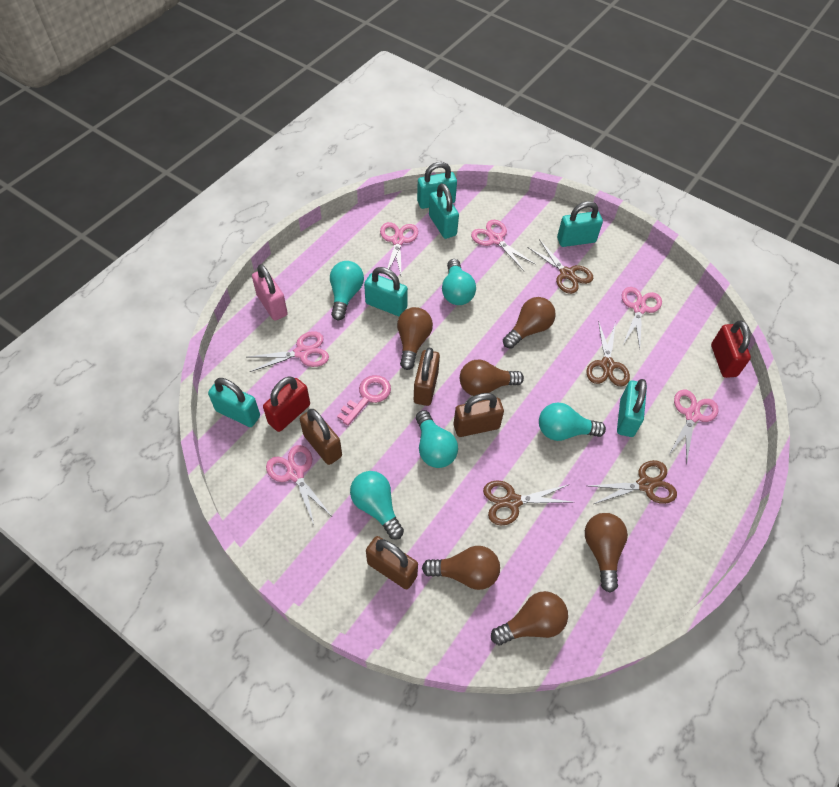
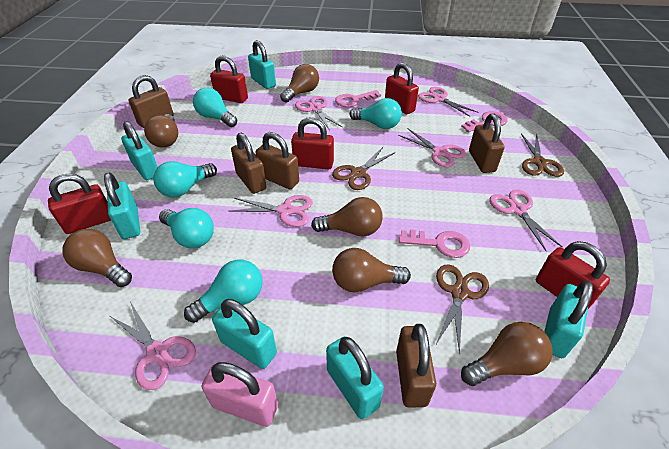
brown padlock: [300,409,342,465] [366,536,418,589] [414,348,440,406] [454,393,504,437] = 4 -> [129,75,174,128] [231,133,267,194] [256,132,299,189] [396,324,436,408] [469,113,505,173] = 5
brown scissors: [483,480,572,525] [527,239,593,294] [587,320,630,386] [589,460,677,504] = 4 -> [332,147,396,190] [436,264,489,354] [521,133,564,177] = 3
pink key: [337,375,391,426] = 1 -> [335,90,381,107] [399,229,470,258] [461,111,508,132] = 3
red padlock: [263,377,310,432] [711,321,751,378] = 2 -> [48,174,111,234] [210,56,248,103] [291,117,334,170] [385,63,419,114] [536,241,610,309] = 5

